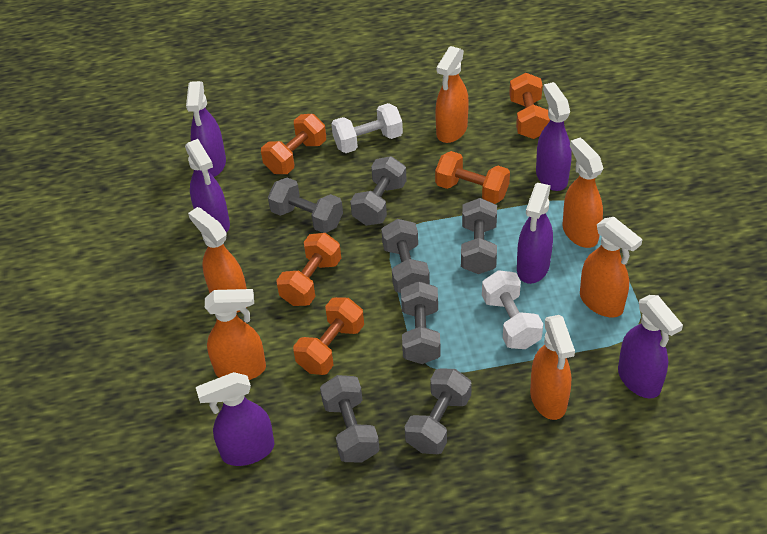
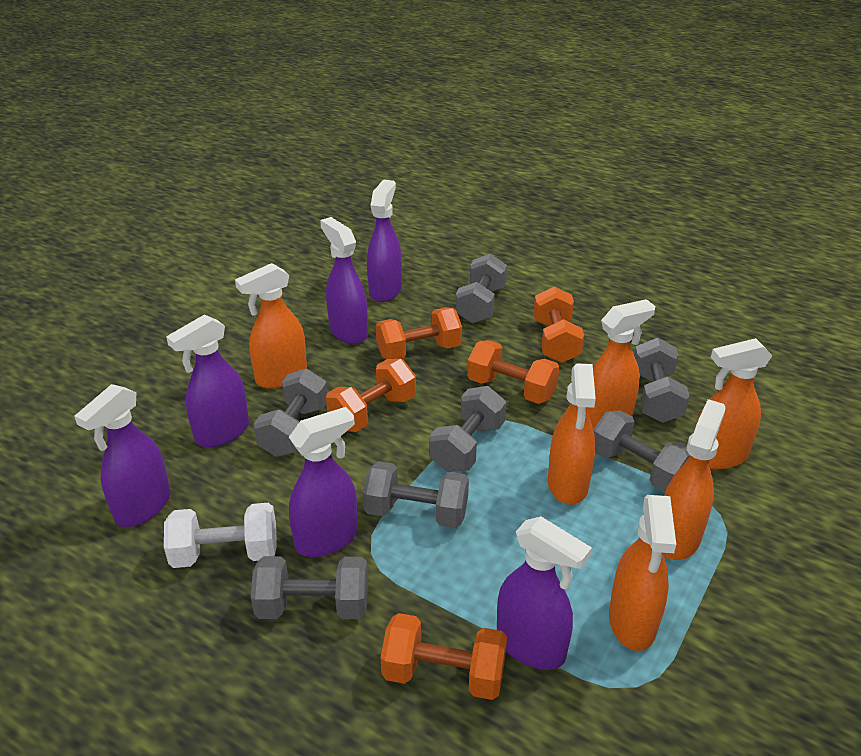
white dumbbell: [331,103,403,153] [482,270,543,349] = 2 -> [164,503,277,568] = 1

